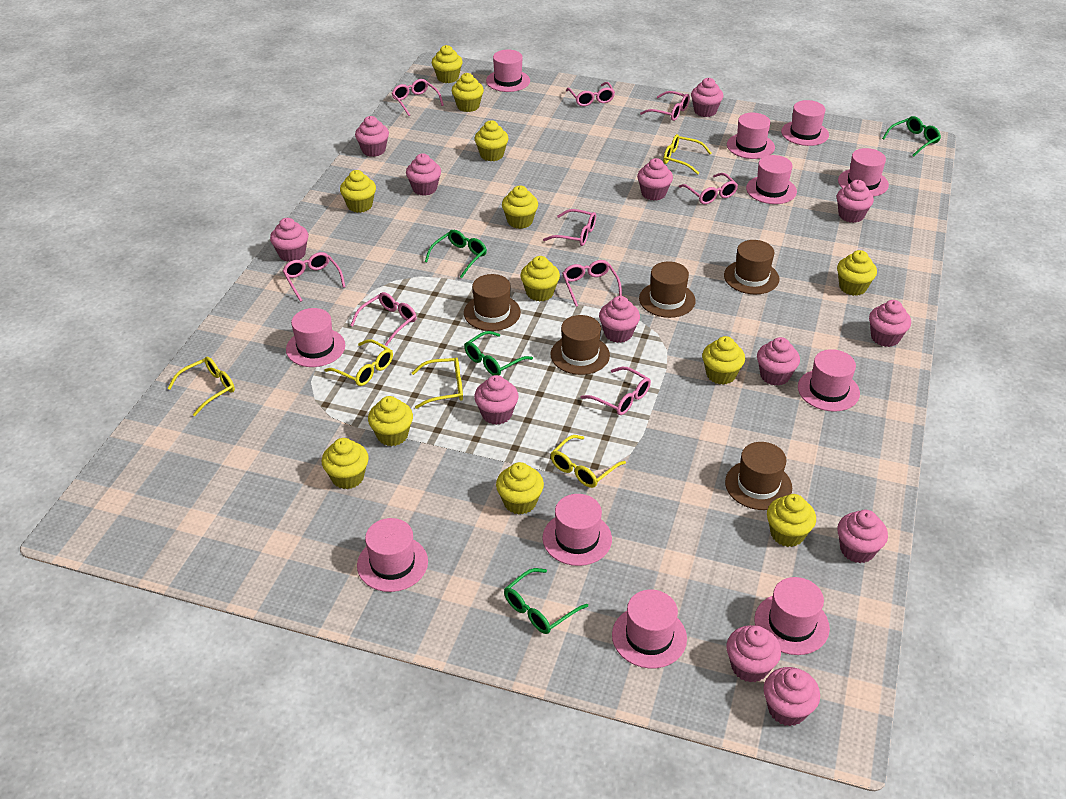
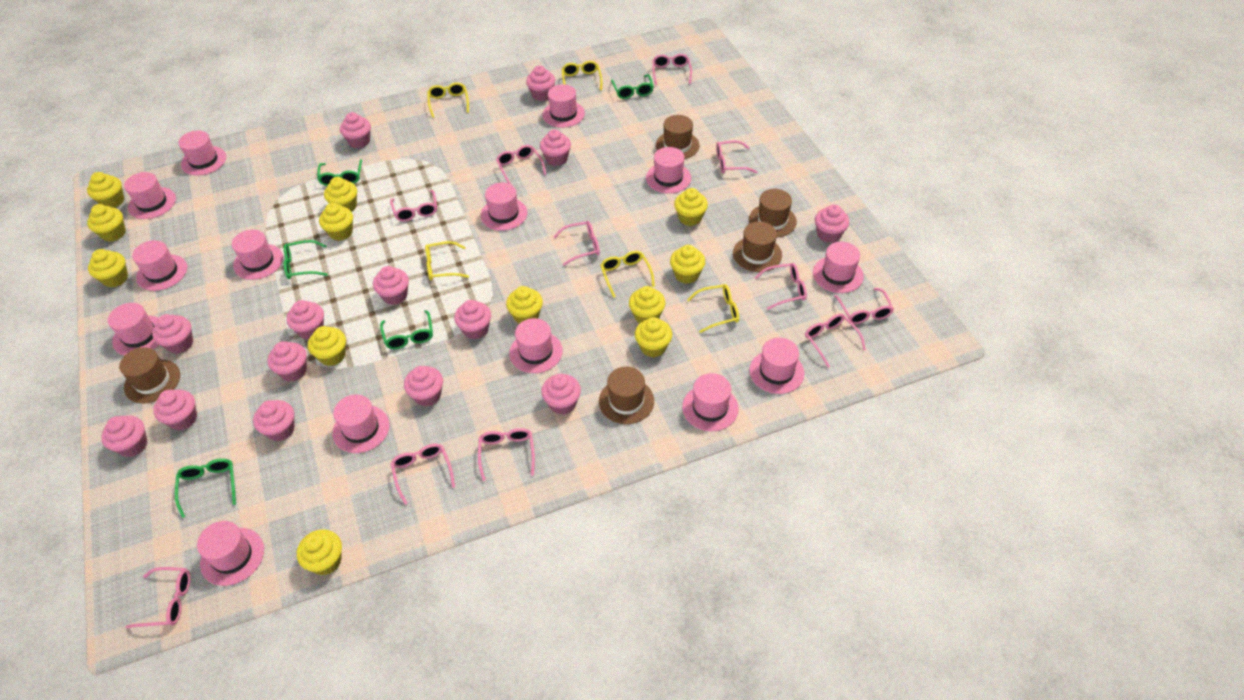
green glasses: [425,230,487,278] [464,331,533,375] [504,568,588,634] [882,116,941,157] = 4 -> [175,459,236,518] [284,240,328,279] [317,159,362,186] [380,310,433,349] [611,74,654,99] = 5
pink cupcake: [270,218,308,262] [355,116,389,157] [406,153,441,196] [474,375,519,425] [599,296,640,343] [637,158,673,201] [691,78,723,117] [726,625,781,683] [757,337,800,386] [764,667,820,726] [837,180,874,223] [837,510,888,563] [869,300,911,347] = 13 -> [101,415,148,457] [152,314,193,354] [153,390,197,430] [253,400,295,441] [268,341,307,381] [286,300,324,340] [340,112,371,148] [373,266,409,305] [404,366,443,406] [454,300,491,339] [526,66,555,101] [540,129,571,166] [541,374,581,415] [815,204,849,243] = 14
pink glasses: [283,252,345,302] [350,292,417,346] [392,79,444,116] [543,209,596,246] [562,260,622,307] [566,82,615,106] [580,367,651,415] [640,91,690,121] [679,173,738,204] = 9 -> [126,567,191,628] [390,190,437,222] [391,444,455,505] [478,428,535,481] [496,145,546,184] [554,221,600,266] [652,54,692,85] [716,141,757,173] [754,263,807,310] [805,314,866,368] [834,288,894,324] = 11
pink hat: [286,308,345,367] [357,518,428,592] [486,49,530,92] [542,494,612,566] [612,590,687,668] [727,113,775,159] [746,155,797,204] [754,577,830,655] [781,100,829,146] [798,349,860,412] [838,148,889,197] = 11 -> [108,303,159,356] [124,172,176,219] [132,240,187,291] [178,130,226,175] [197,521,264,586] [232,230,283,280] [332,394,390,453] [481,182,527,231] [509,318,563,373] [543,84,585,128] [646,147,691,194] [682,373,739,431] [749,338,805,394] [813,242,864,293] = 14

